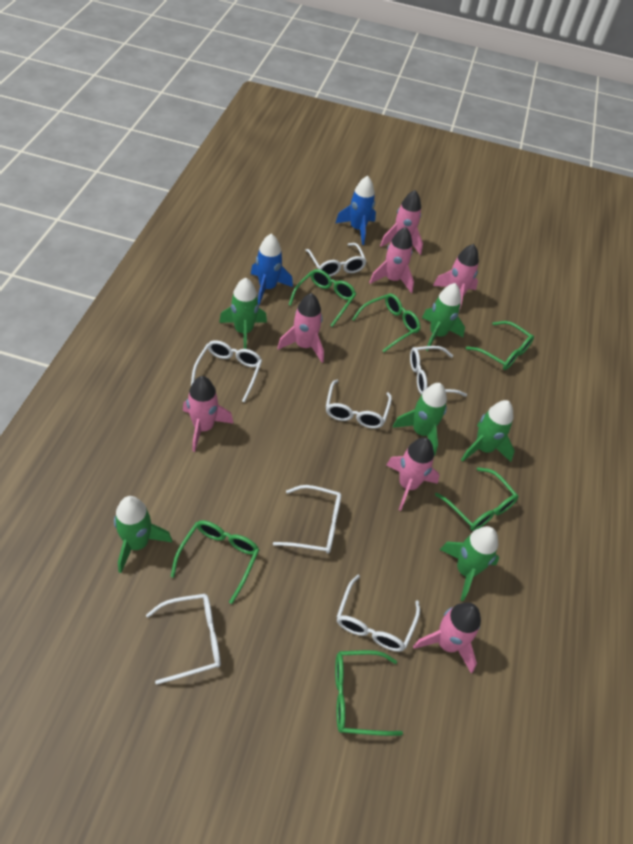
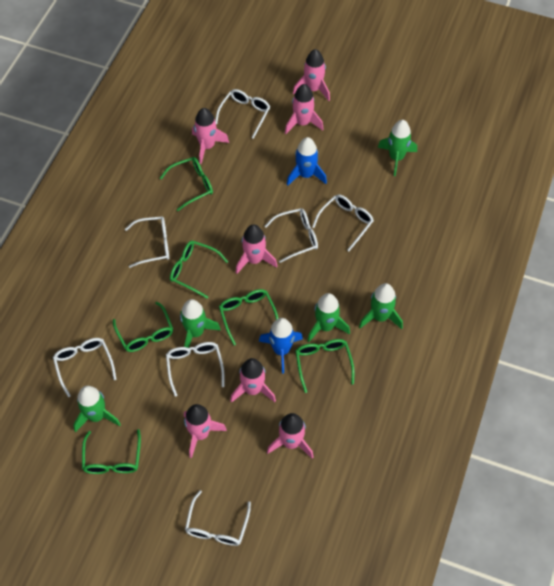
green rocket: [114,496,172,573] [219,278,267,349] [393,383,447,456] [422,283,465,351] [440,526,499,601] [461,400,515,462] = 6 -> [73,386,121,432] [180,299,221,348] [307,293,350,342] [359,283,403,329] [378,120,417,176] = 5

